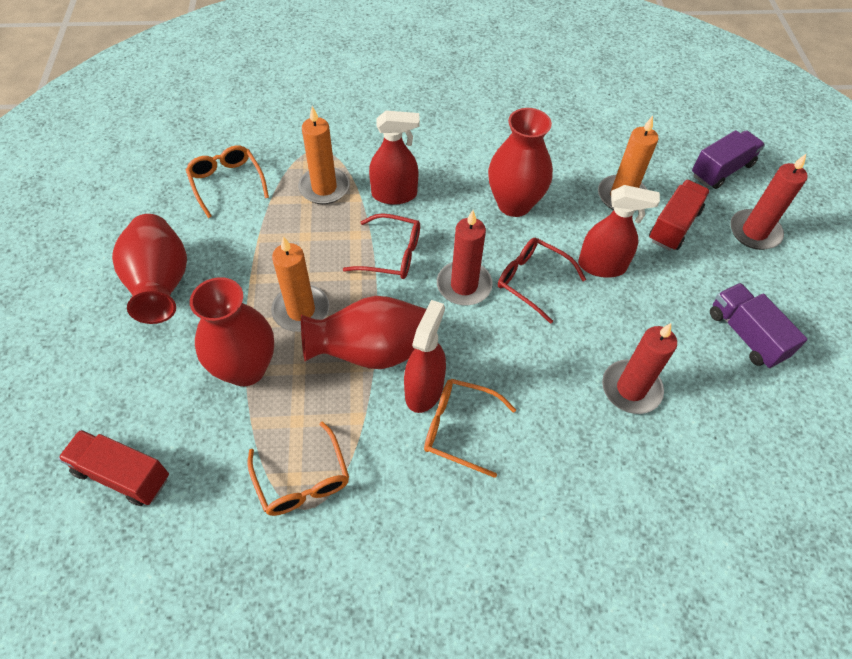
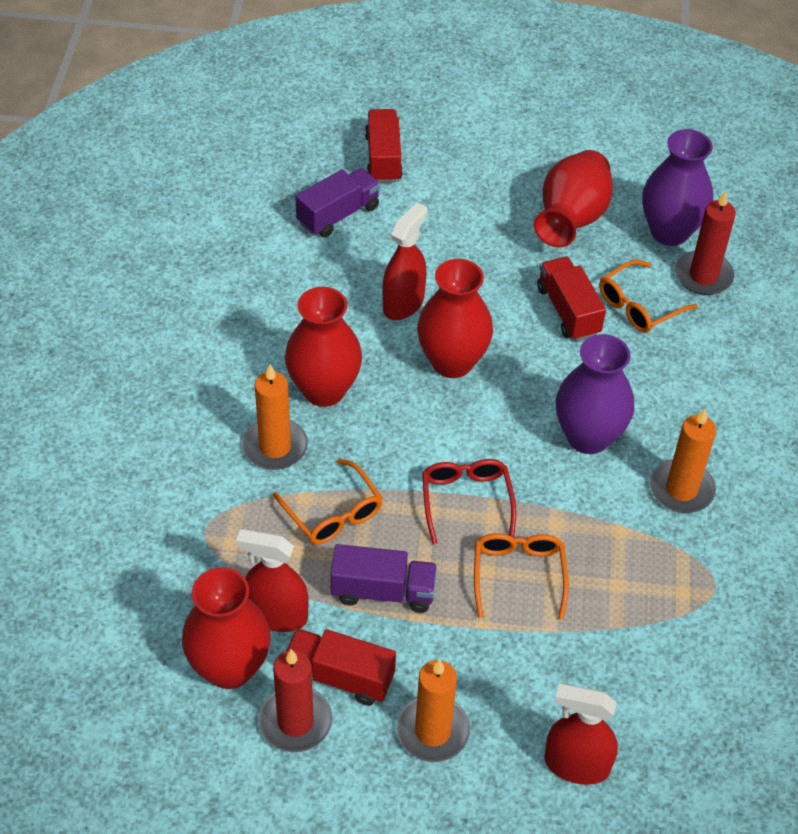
purple vase: none = 0 -> [556,334,634,454] [642,129,713,246] = 2
red candle: [437,210,493,305] [602,323,677,414] [730,154,808,250] = 3 -> [258,649,332,752] [675,191,736,295] = 2
red glasses: [343,213,420,279] [498,238,586,324] = 2 -> [422,459,516,544] = 1
red truck: [58,430,169,506] [649,180,710,251] = 2 -> [286,629,396,706] [365,109,403,183] [537,257,606,341] = 3

